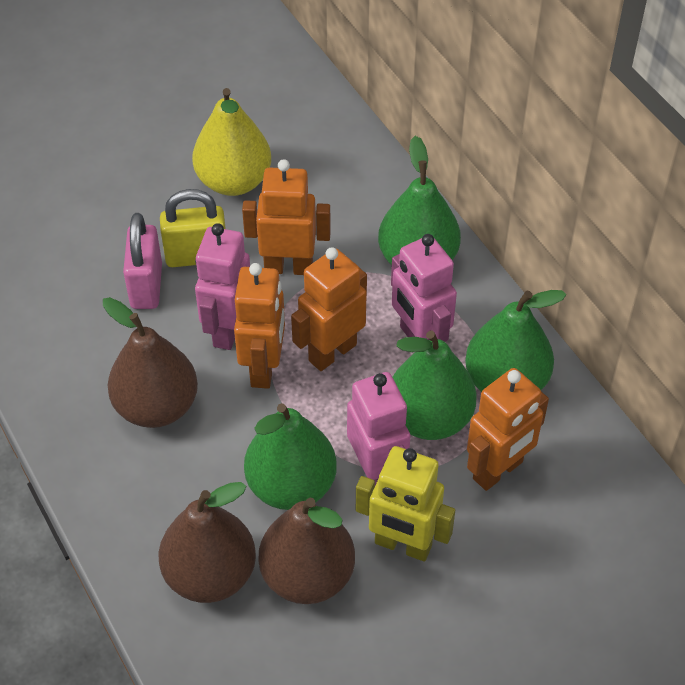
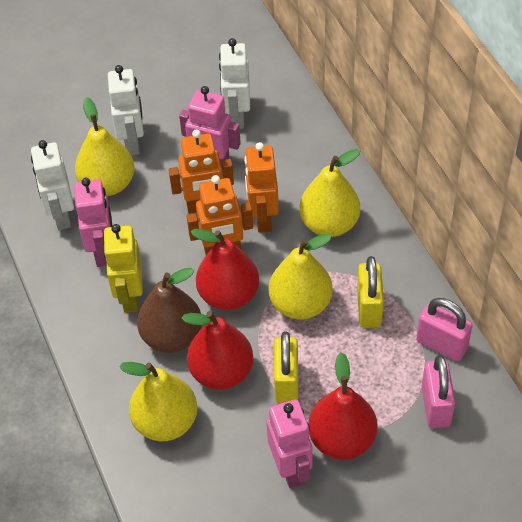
brown pear: [103,297,198,428] [159,482,256,603] [259,498,355,604] = 3 -> [137,268,202,353] = 1
green pear: [244,403,337,510] [378,136,461,265] [393,331,477,440] [465,290,566,392] = 4 -> none = 0
orange robot: [234,263,285,389] [242,159,331,275] [291,247,367,371] [467,368,549,491] = 4 -> [169,129,234,213] [187,175,253,255] [244,142,279,233] = 3
pink padlock: [123,213,162,309] = 1 -> [416,298,473,361] [421,355,455,428] = 2
red pear: none = 0 -> [181,311,253,390] [191,229,259,310] [308,352,378,460] = 3
white robot: none = 0 -> [31,140,74,230] [108,65,144,155] [219,38,250,129] = 3
yellow padlock: [160,189,226,267] = 1 -> [274,331,299,403] [357,256,384,327] = 2
yellow pear: [192,88,271,196] = 1 -> [75,97,135,196] [119,362,197,441] [269,234,333,320] [299,149,360,237] = 4

